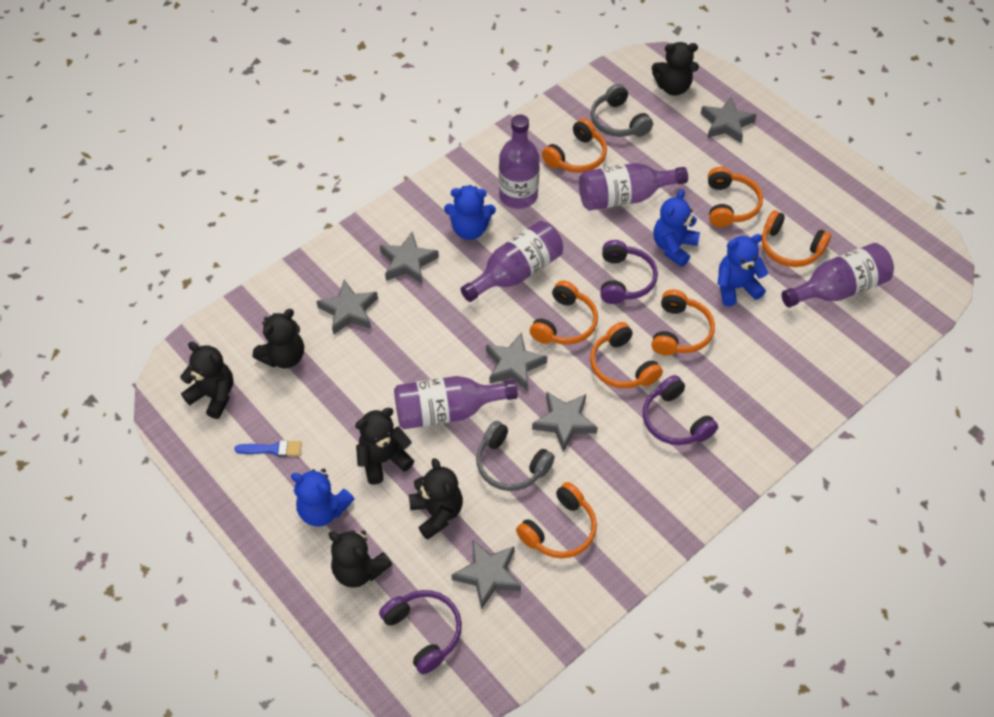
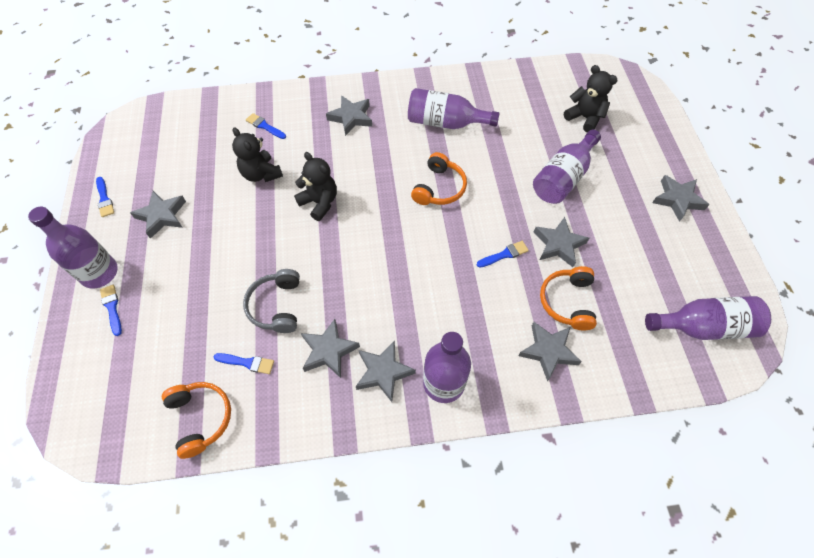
black teddy bear: [180,342,234,419] [253,309,304,368] [329,530,392,588] [355,408,414,485] [409,458,463,540] [652,42,699,96] = 6 -> [232,127,283,182] [294,152,337,221] [564,65,618,133] = 3
blue brush: [234,440,302,457] = 1 -> [96,177,114,217] [100,285,122,336] [214,353,274,374] [246,113,286,139] [477,241,529,268] = 5
blue teddy bear: [291,469,354,527] [444,185,496,240] [654,189,700,267] [717,234,768,306] = 4 -> none = 0
grey headphones: [476,421,555,491] [591,84,653,137] = 2 -> [243,269,300,333] = 1
grey star: [316,279,378,335] [380,232,439,284] [451,539,521,609] [486,333,547,391] [532,392,598,452] [701,97,756,143] = 6 -> [130,191,186,239] [301,319,360,378] [326,95,372,136] [356,340,416,402] [519,322,582,381] [534,217,589,267] [652,175,710,222] = 7
orange headphones: [516,482,597,558] [530,281,598,345] [542,118,607,173] [590,322,663,389] [652,290,715,356] [708,167,763,227] [762,210,831,267] = 7 -> [162,382,231,459] [411,152,467,205] [540,266,597,330] = 3
purple headphones: [379,590,462,674] [600,240,658,304] [643,375,718,445] = 3 -> none = 0

